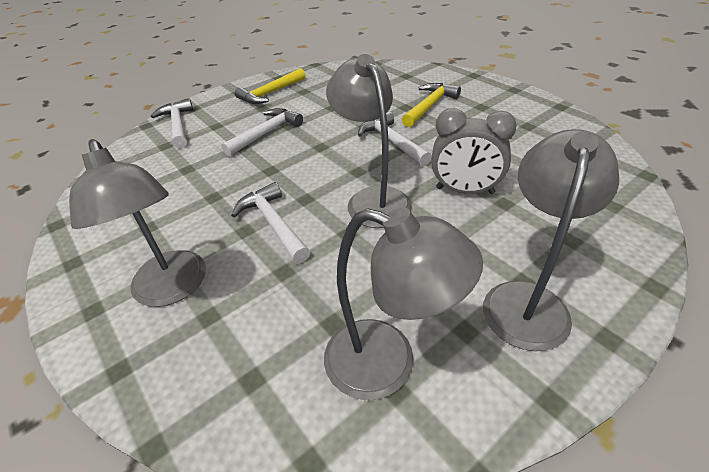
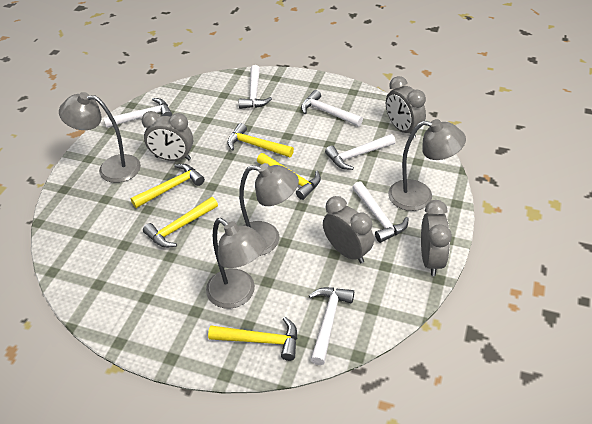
grey clock: [431,108,517,194] = 1 -> [142,111,193,161] [323,196,374,263] [386,76,426,138] [421,200,452,276] = 4
white hammer: [151,98,193,148] [221,108,303,156] [231,182,310,263] [358,111,432,166] = 4 -> [104,98,172,128] [239,65,272,109] [301,90,363,126] [309,287,354,365] [325,134,395,170] [352,181,409,243] = 6
yellow hammer: [235,68,306,104] [402,83,461,127] = 2 -> [131,164,205,208] [143,197,218,248] [208,317,297,361] [227,123,294,157] [257,153,321,200] = 5

